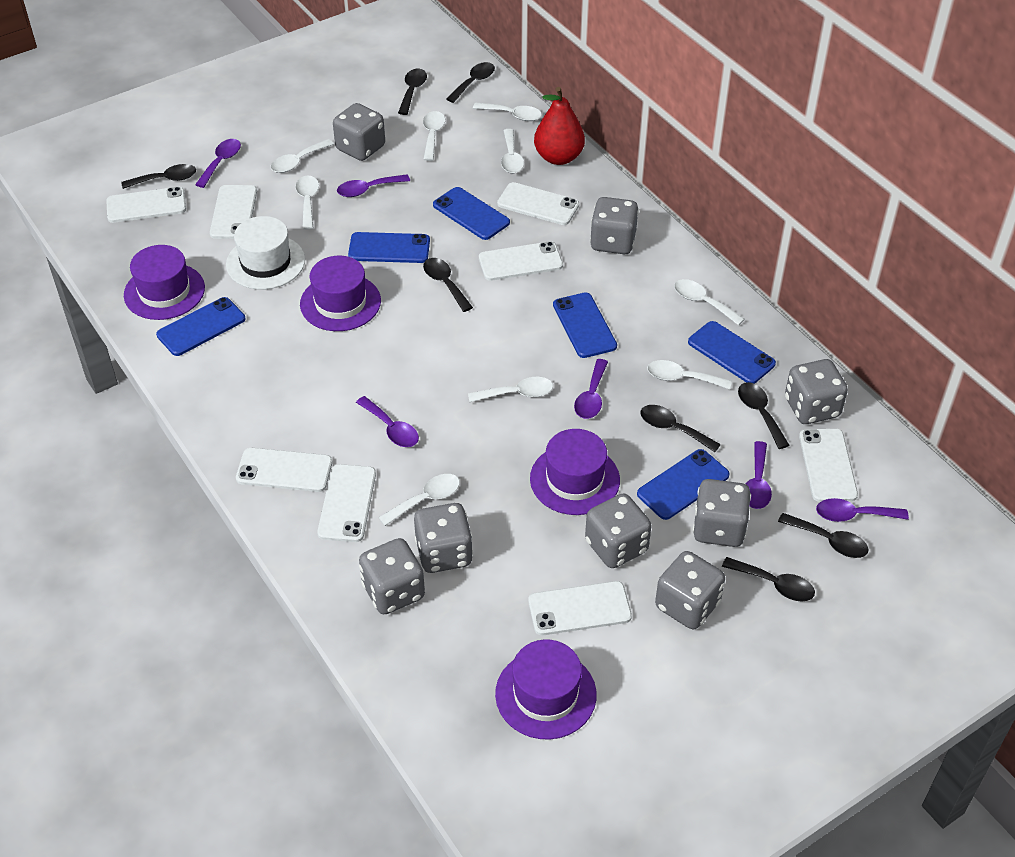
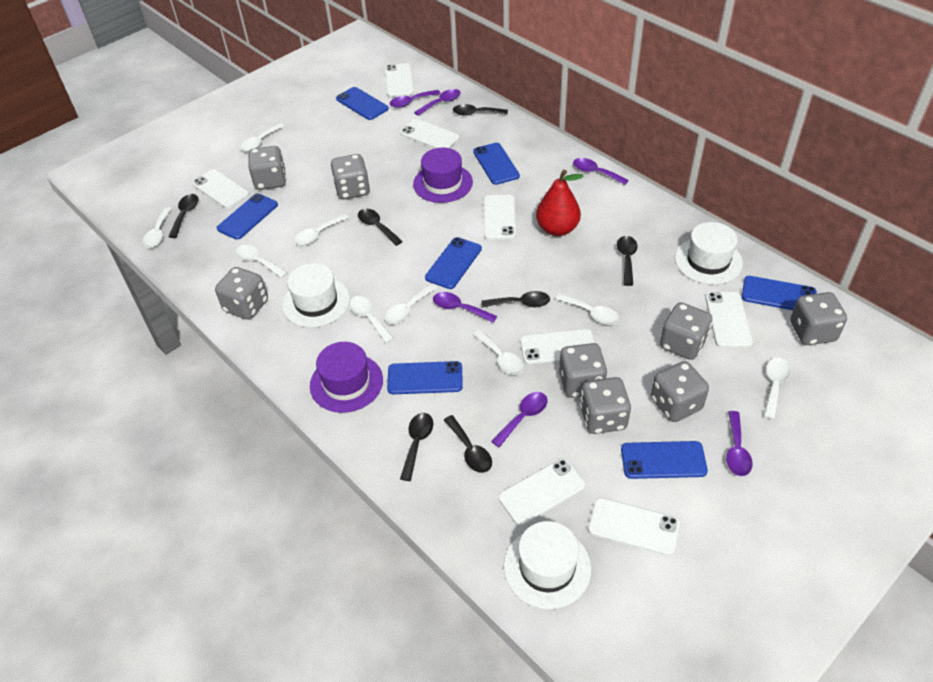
black spoon: [121,164,196,189] [398,69,427,115] [423,258,473,312] [446,62,495,103] [640,405,721,452] [722,557,815,601] [738,382,790,449] [778,513,869,558] = 8 -> [168,194,198,238] [358,209,403,246] [400,413,433,481] [444,415,492,473] [453,104,508,116] [481,291,550,308] [617,236,638,286] = 7
blue phone: [156,297,245,356] [348,232,430,263] [433,187,510,240] [553,292,617,358] [637,449,730,520] [688,321,776,384] = 6 -> [217,194,278,240] [336,87,389,120] [387,361,463,394] [425,237,482,289] [473,143,520,185] [621,441,708,479] [742,276,817,310] = 7
purple hat: [124,245,205,320] [300,256,381,331] [495,639,597,740] [530,429,620,515] = 4 -> [310,342,383,413] [413,148,473,203] = 2
white hat: [226,216,305,289] = 1 -> [282,263,350,328] [504,521,591,609] [675,222,743,285] = 3

